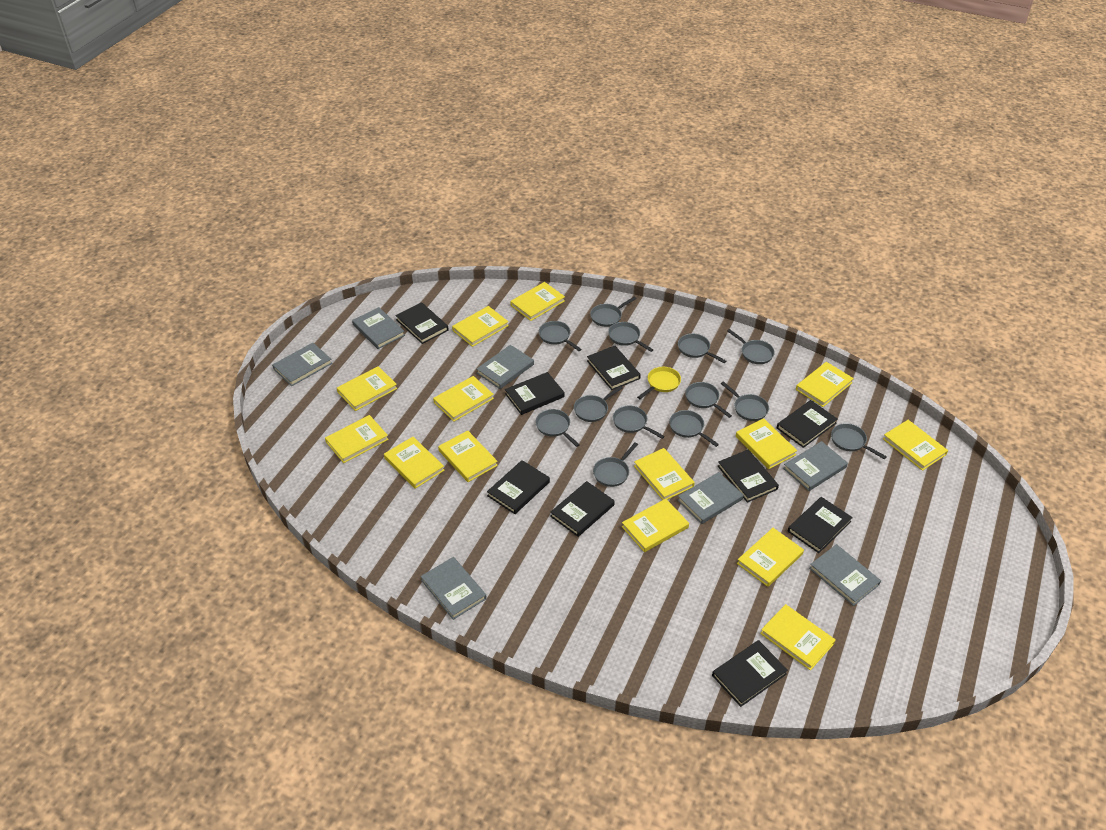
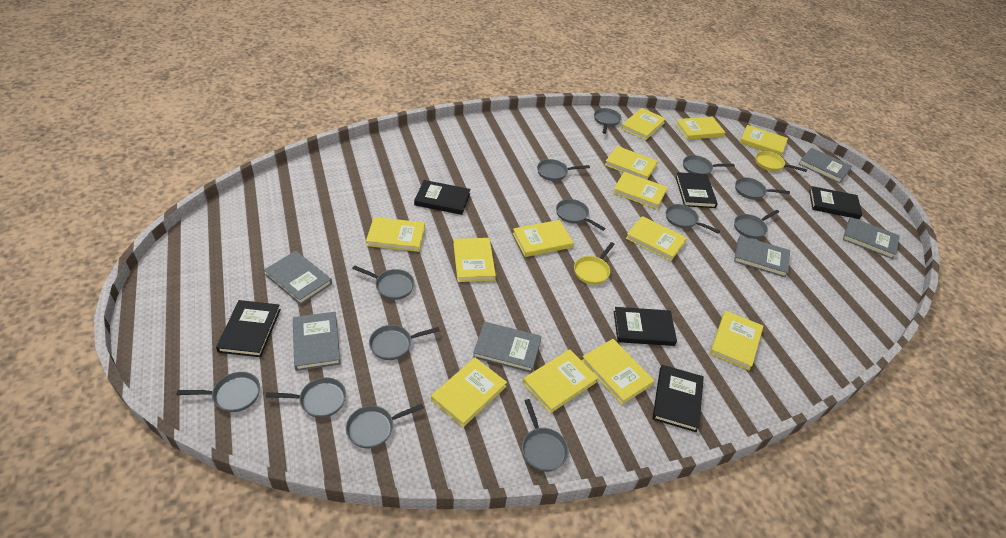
black book: [395,302,449,344] [487,460,550,514] [505,372,565,415] [550,481,615,537] [587,346,641,390] [712,640,788,707] [718,449,779,503] [777,400,837,448] [788,497,853,553] = 9 -> [216,300,281,357] [414,180,471,215] [614,307,677,346] [652,365,704,432] [676,172,718,208] [809,186,863,219] = 6
grey book: [272,343,332,386] [352,307,405,349] [420,557,487,620] [477,345,534,389] [677,472,744,524] [783,441,848,491] [809,544,881,606] = 7 -> [264,251,332,305] [293,312,341,371] [473,322,542,373] [734,236,790,278] [799,148,852,183] [843,217,900,259] = 6
yellow book: [325,415,389,463] [337,366,397,411] [384,437,444,489] [433,376,494,421] [438,430,498,482] [452,306,509,347] [510,282,565,321] [622,499,689,552] [634,448,695,500] [736,418,797,469] [737,528,804,587] [760,604,835,670] [796,362,854,407] [883,420,948,471] = 14 -> [366,217,425,252] [431,358,507,427] [453,238,496,282] [513,220,574,257] [523,349,598,414] [581,339,654,405] [605,146,658,179] [613,172,668,209] [621,108,666,140] [626,216,687,261] [675,116,725,140] [710,311,763,371] [739,125,788,156] = 13
yellow pan: [637,367,681,399] = 1 -> [574,242,615,285] [755,151,807,172] = 2

